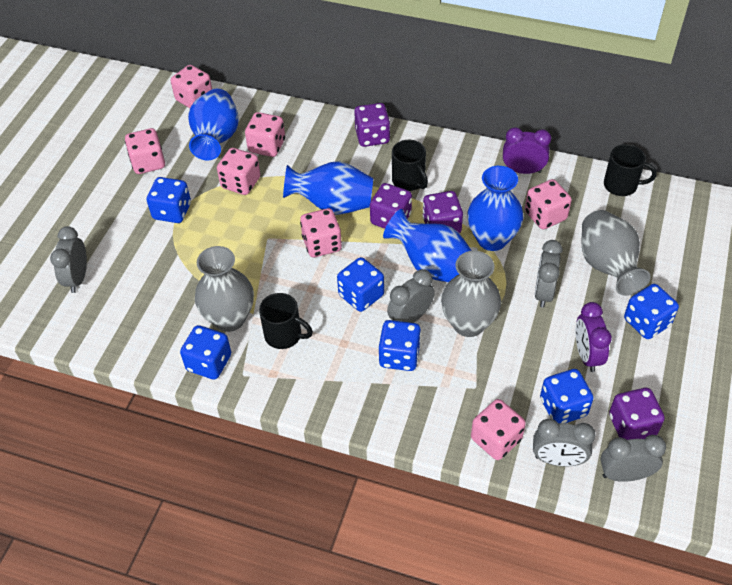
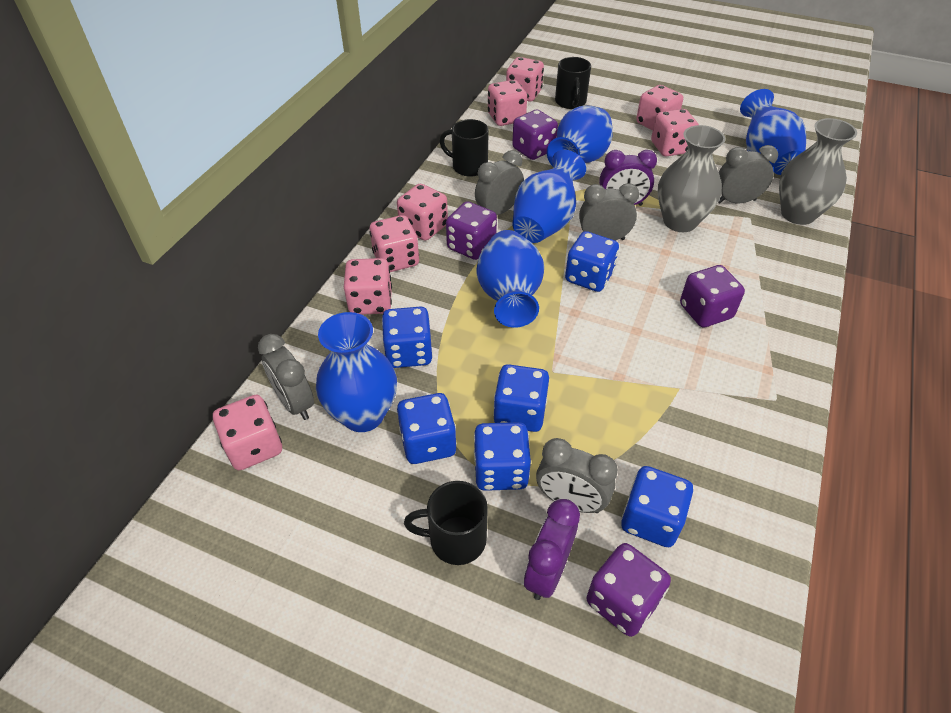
blue vase: [188,89,238,160] [283,161,373,215] [383,209,472,282] [467,166,523,251] = 4 -> [316,312,397,432] [477,230,544,328] [513,150,586,243] [547,106,613,166] [740,89,806,175] = 5
grey vase: [195,246,254,332] [441,251,501,337] [581,210,651,296] = 3 -> [658,125,725,232] [779,118,857,225] = 2
pink dice: [125,128,165,174] [171,65,212,108] [217,148,260,195] [245,112,285,157] [300,208,342,257] [471,399,526,460] [525,179,572,229] = 7 -> [213,395,282,470] [344,258,392,315] [369,215,419,272] [397,184,448,241] [488,80,527,126] [506,57,544,102] [636,85,683,130] [651,109,699,157] = 8

